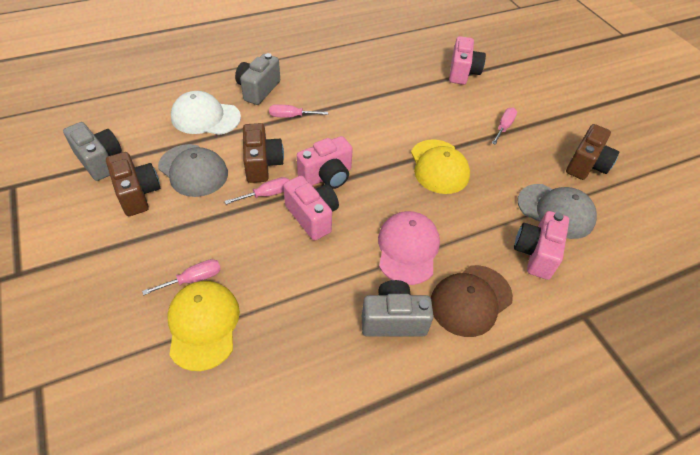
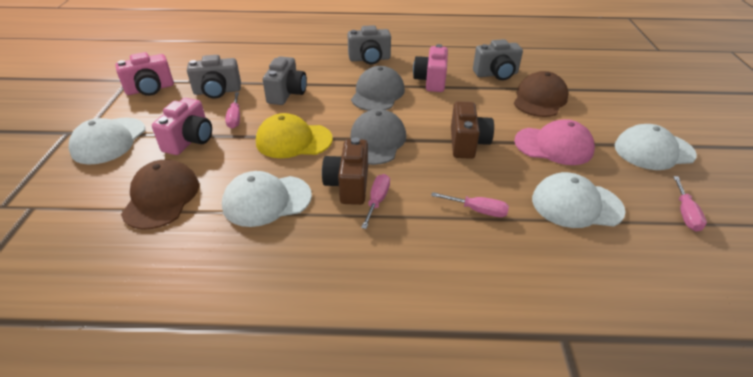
brown camera: [106,152,160,216] [243,123,284,183] [566,124,619,180] = 3 -> [322,137,368,205] [451,101,494,159] = 2
brown cap: [431,265,513,337] = 1 -> [121,159,199,230] [514,71,568,117] = 2
grey camera: [63,122,122,181] [235,53,280,105] [362,280,434,337] = 3 -> [187,55,241,99] [263,56,307,105] [348,25,391,65] [473,39,523,80] = 4
pink camera: [283,176,339,241] [297,136,353,189] [449,36,486,85] [514,211,569,280] = 4 -> [115,52,174,96] [152,98,212,155] [413,44,448,92] = 3
white cap: [171,91,241,135] = 1 -> [68,117,145,164] [222,171,312,227] [532,172,625,228] [615,124,697,170] = 4
yellow cap: [167,281,240,371] [411,140,470,194] = 2 -> [256,113,333,158] = 1

